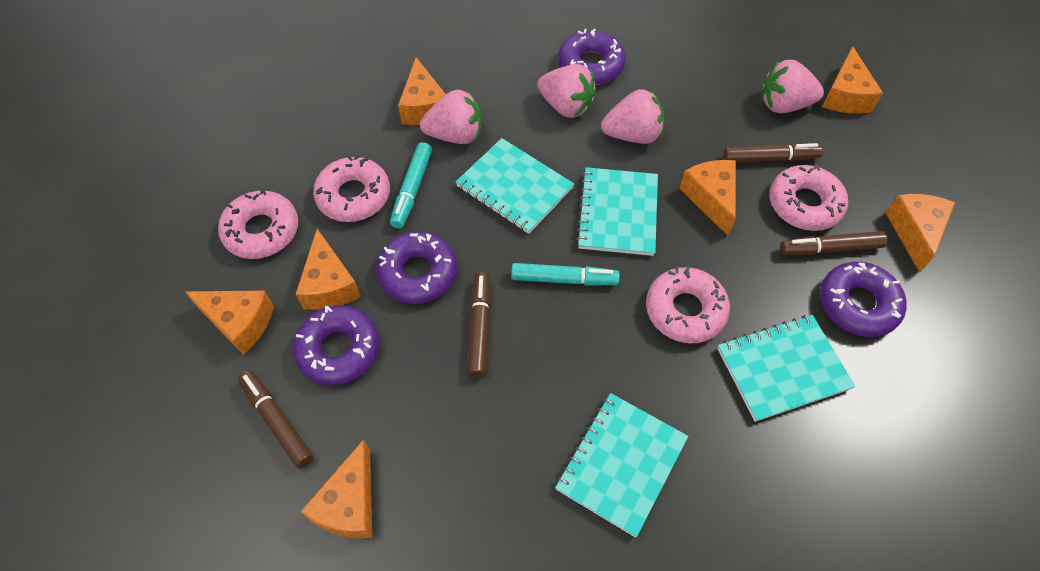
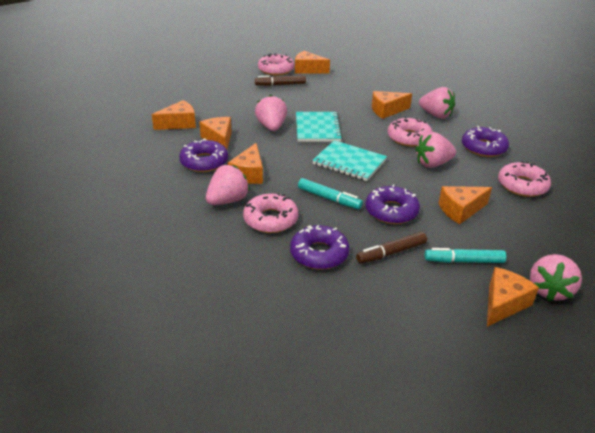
brown marker: [238,370,313,468] [468,272,491,378] [723,143,823,163] [780,231,888,255] = 4 -> [255,75,306,86] [356,232,427,264] = 2
pink strawberry: [420,90,482,144] [537,64,597,118] [601,89,664,144] [761,60,824,113] = 4 -> [206,165,250,205] [255,95,287,131] [415,132,456,168] [419,87,455,119] [530,254,582,301] = 5
turquoise notebook: [456,138,574,234] [555,393,688,537] [576,167,658,256] [717,315,855,422] = 4 -> [296,112,343,142] [312,140,387,181] = 2

